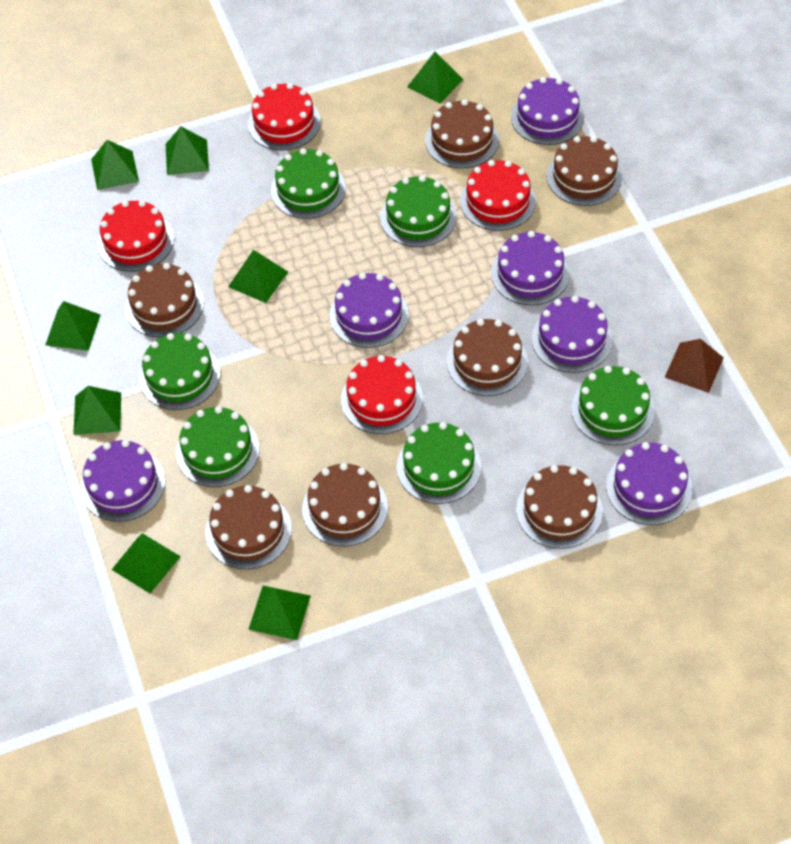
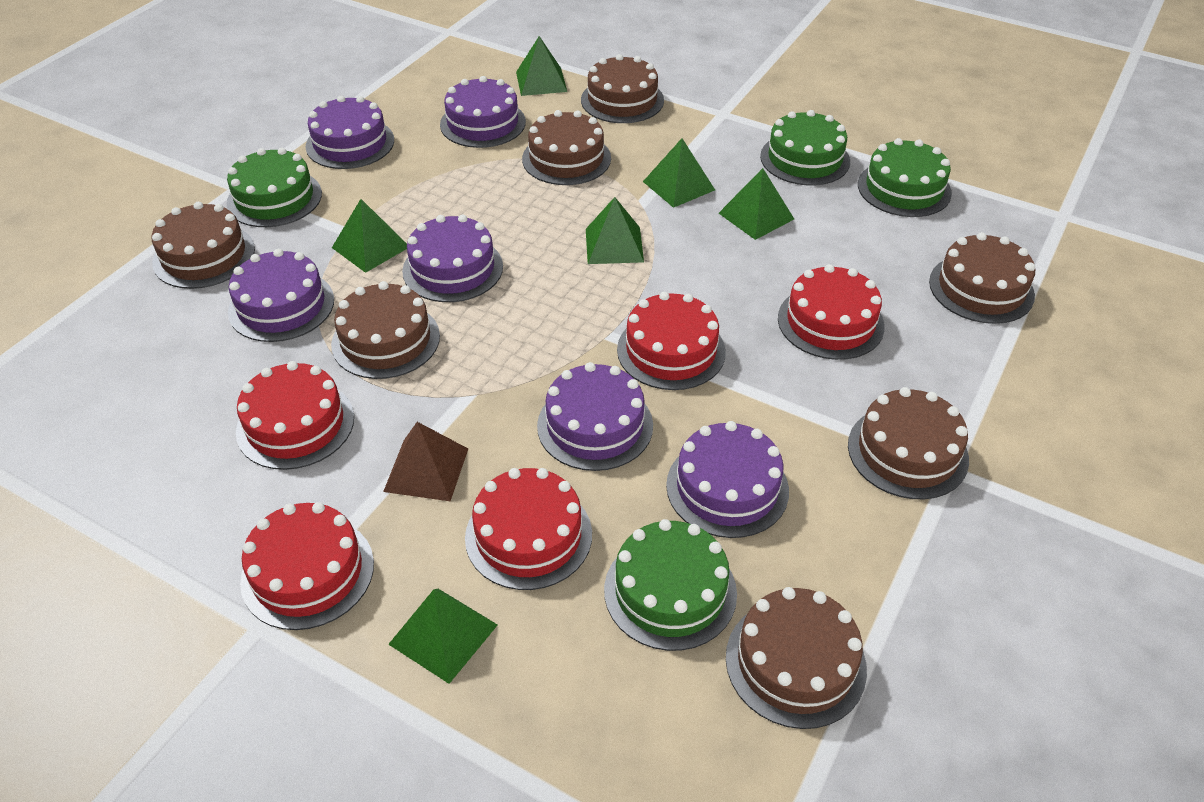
green cake: [139,333,220,410] [176,406,259,487] [271,148,346,219] [380,175,456,247] [397,422,481,504] [571,366,655,445] = 6 -> [226,148,322,227] [604,519,737,651] [760,110,850,185] [858,138,952,217] = 4
green pyramid: [45,301,100,351] [73,386,121,435] [91,140,139,190] [112,533,181,593] [166,127,209,175] [228,250,288,303] [248,586,311,640] [407,52,463,104] = 8 -> [332,199,407,273] [388,589,498,684] [516,36,567,96] [586,197,644,264] [643,138,715,208] [719,168,794,240] = 6
red cake: [97,200,174,272] [248,83,321,150] [341,355,423,434] [460,160,536,231] = 4 -> [236,361,354,470] [240,502,374,630] [465,468,592,590] [617,292,726,390] [778,264,885,360] = 5

